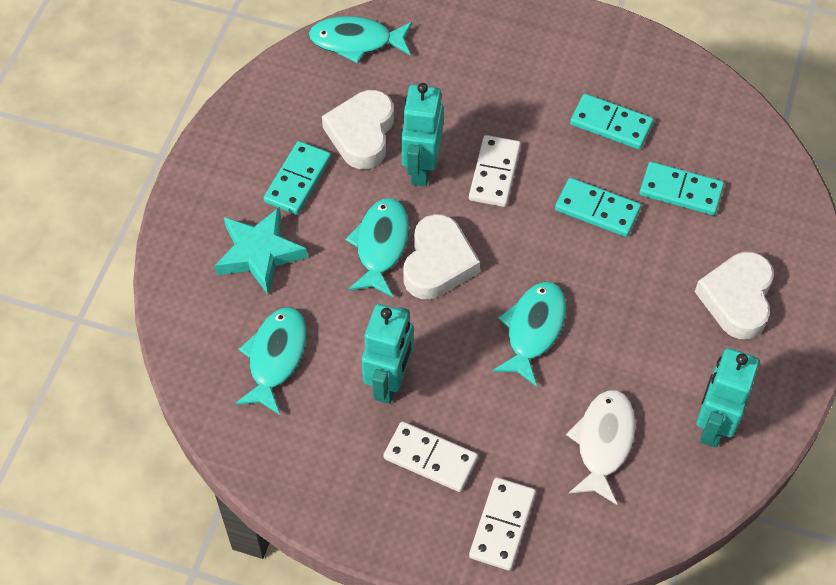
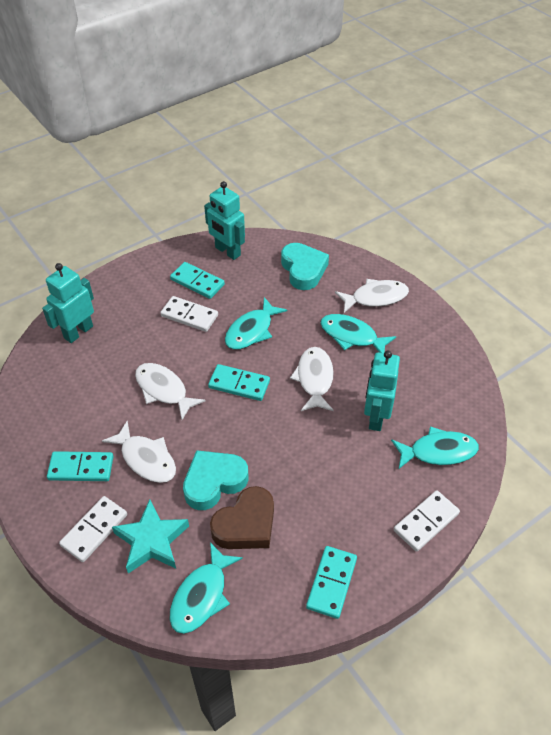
brown heart: none = 0 -> [210,486,274,549] = 1
turquoise heart: none = 0 -> [183,450,248,510] [281,243,329,290] = 2
white fish: [566,390,636,505] = 1 -> [102,421,176,483] [135,363,205,420] [290,347,334,411] [335,279,409,313] = 4
white heart: [322,90,394,169] [403,214,480,300] [695,252,774,339] = 3 -> none = 0

